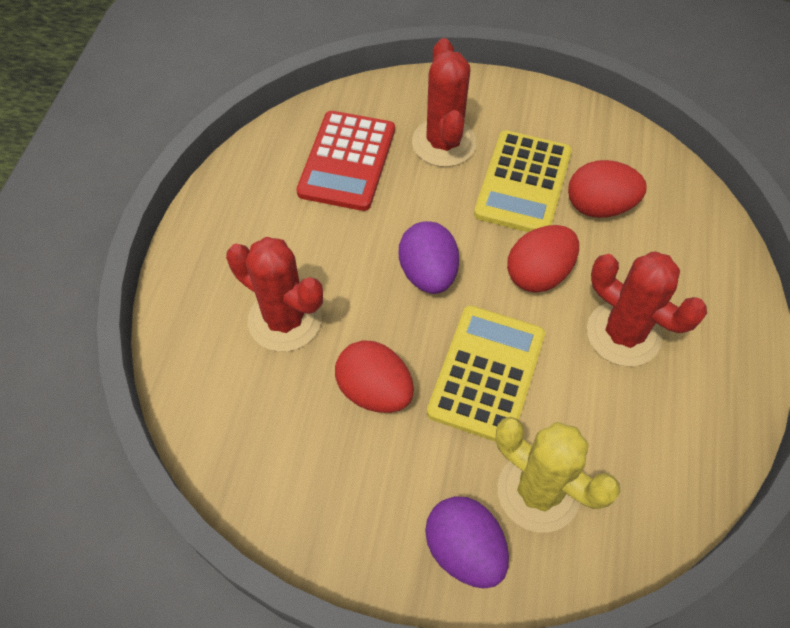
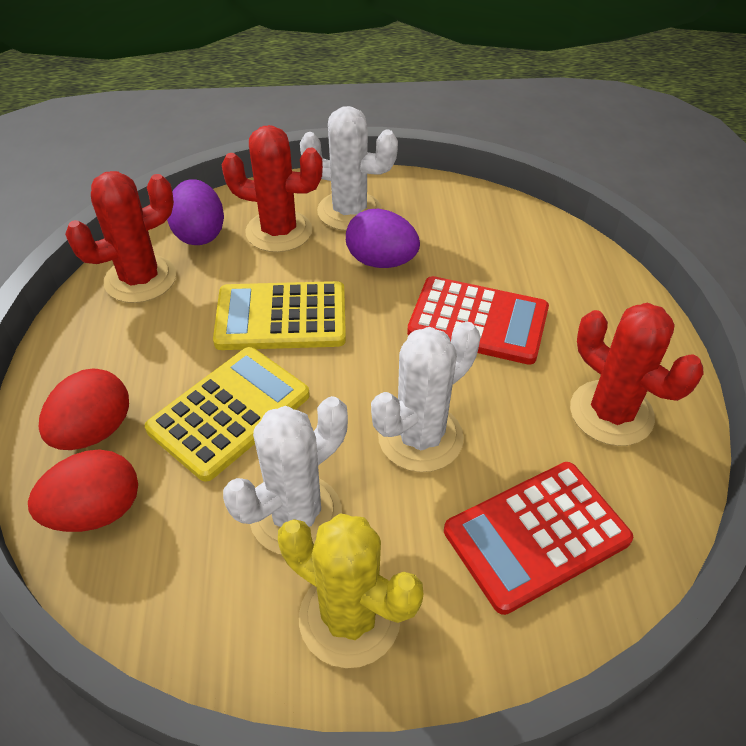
red calculator: [296,111,395,211] = 1 -> [407,276,549,365] [444,462,633,615] = 2
red egg: [335,340,414,413] [507,225,579,292] [568,160,647,218] = 3 -> [28,449,138,532] [39,368,129,450] = 2
white cactus: none = 0 -> [223,396,348,555] [300,106,398,231] [371,322,481,472] = 3

